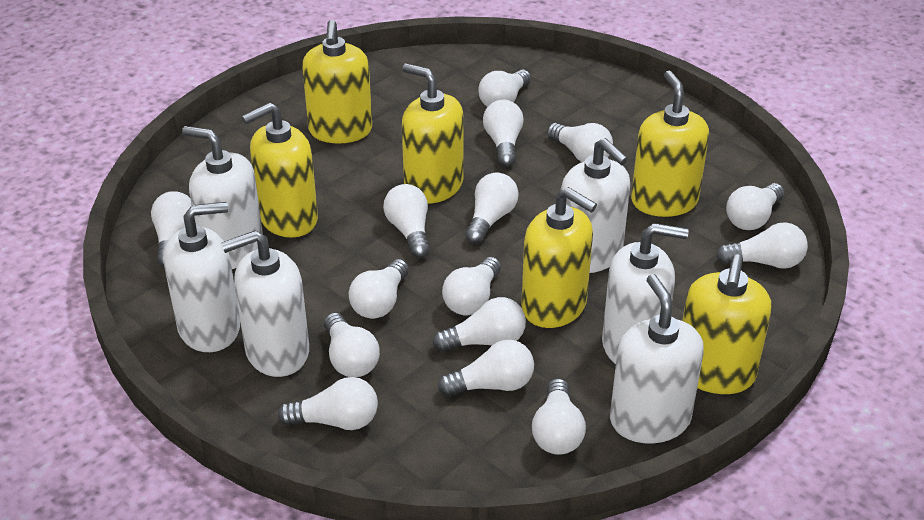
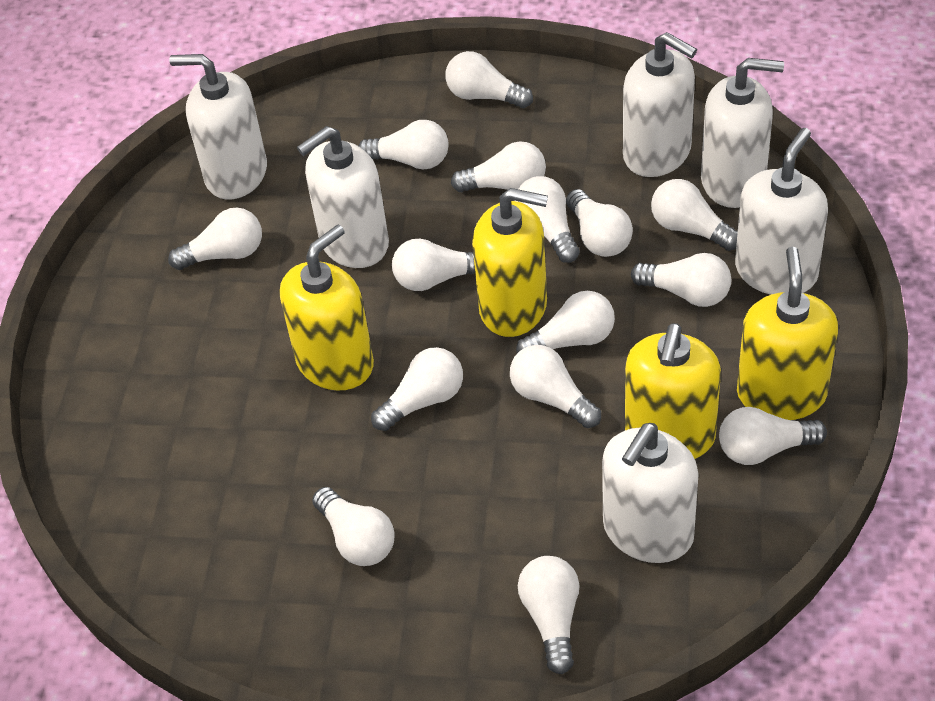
yellow soap dispenser: [242,102,318,238] [302,20,372,144] [402,63,464,204] [521,187,597,328] [631,71,709,217] [683,254,772,394] = 6 -> [280,224,374,391] [472,188,548,337] [625,323,721,459] [737,247,838,420] = 4

